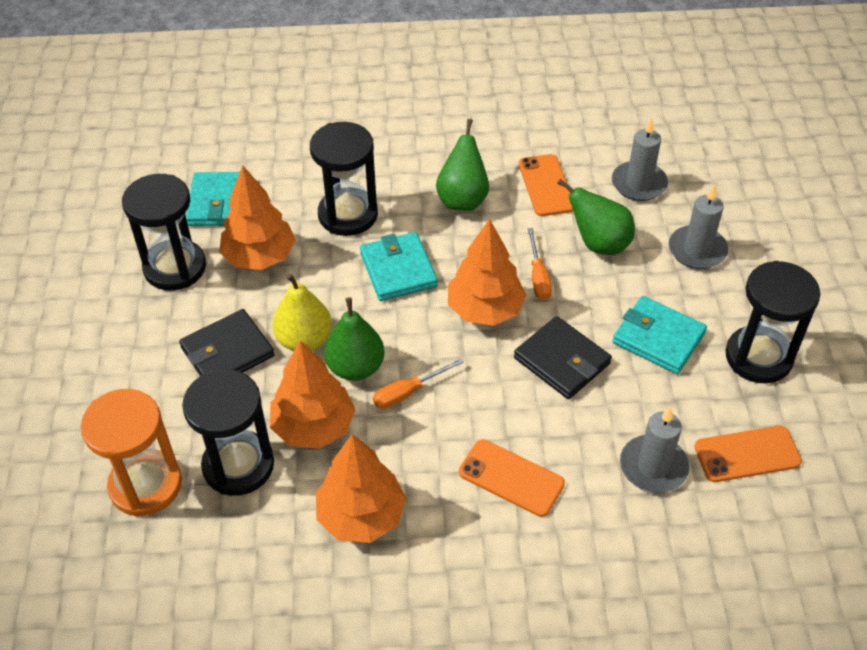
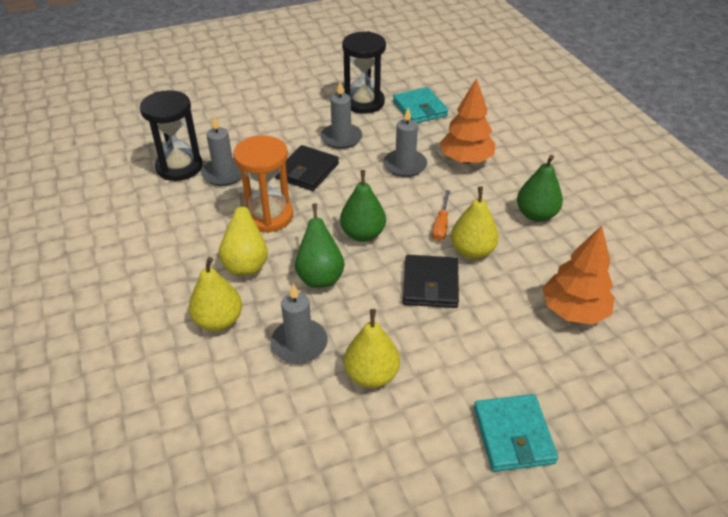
black hourglass: [122,174,206,291] [182,369,274,496] [310,122,378,236] [725,261,820,384] = 4 -> [140,90,202,181] [342,31,386,114] = 2
grey candle: [612,117,668,201] [620,407,689,493] [669,184,728,269] = 3 -> [201,116,242,186] [271,284,328,364] [321,81,363,149] [384,107,427,177] = 4
orange phone: [459,439,565,517] [519,154,573,216] [694,426,802,482] = 3 -> none = 0
orange screwdriver: [373,358,464,409] [528,228,552,300] = 2 -> [432,190,450,241] = 1
orange tree: [219,165,296,270] [270,341,356,449] [316,434,406,543] [448,219,527,326] = 4 -> [440,78,495,164] [543,225,615,325] = 2
turquoise wallet: [186,172,250,226] [360,232,438,301] [613,296,707,374] = 3 -> [393,87,449,123] [474,394,558,472] = 2
yellow pear: [273,273,332,351] = 1 -> [189,257,242,331] [219,193,268,275] [344,309,400,388] [451,186,499,259] = 4

